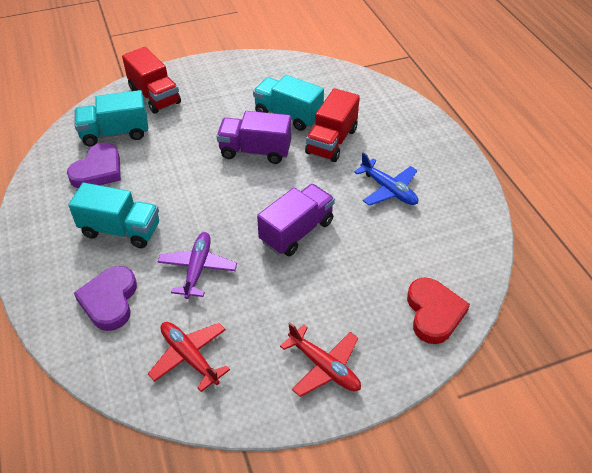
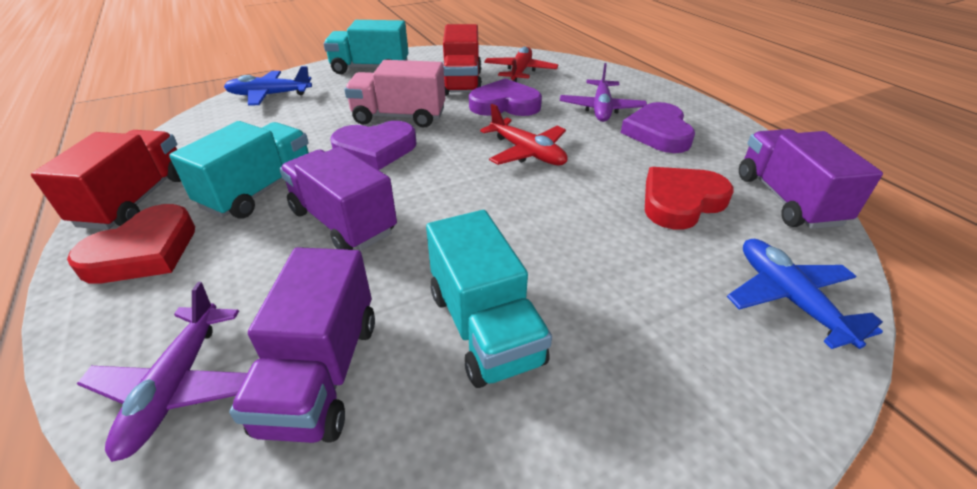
blue plane: [354,152,418,206] = 1 -> [224,66,312,106] [727,239,883,349] = 2
pink truck: none = 0 -> [344,60,445,128] = 1
purple heart: [67,143,121,188] [74,266,137,331] = 2 -> [330,121,416,170] [469,78,542,116] [621,102,695,153] = 3
purple plane: [158,232,237,299] = 1 -> [77,282,247,462] [560,63,647,122] = 2
purple truck: [217,111,292,164] [257,184,335,256] = 2 -> [229,247,375,443] [279,146,397,251] [739,129,883,229] = 3
red heart: [407,278,470,344] = 1 -> [67,204,195,284] [645,167,733,230] = 2

